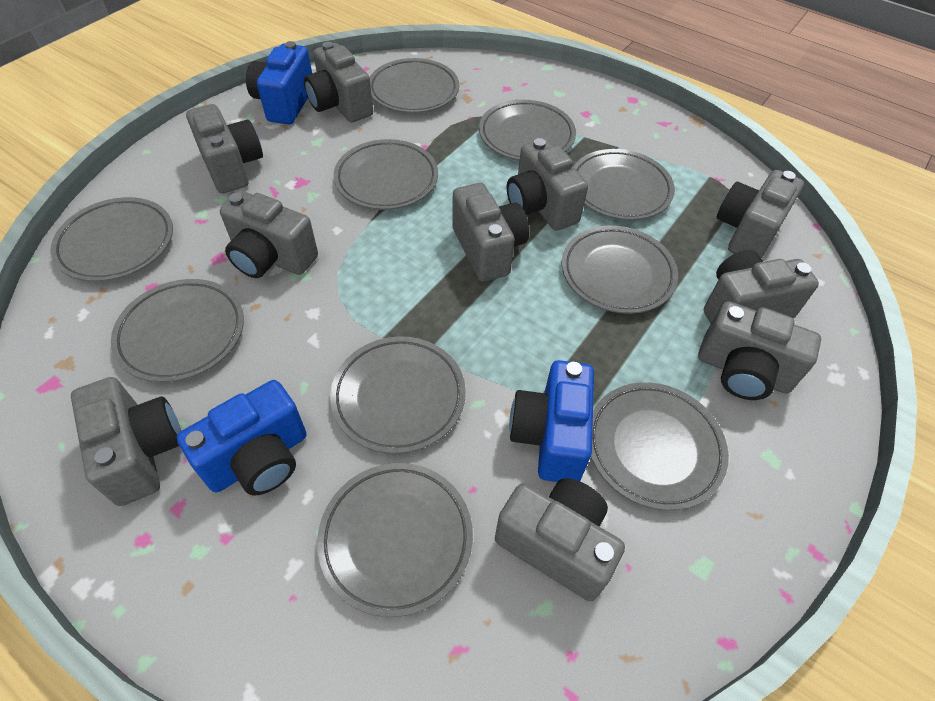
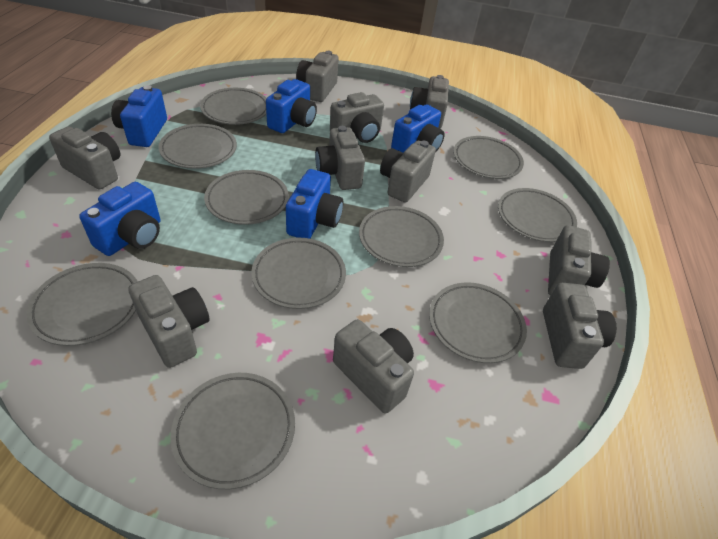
blue camera: [177,380,307,496] [246,41,312,124] [509,360,594,482] = 3 -> [79,182,160,256] [111,85,167,147] [266,79,317,133] [286,169,343,239] [391,104,444,153] = 5

